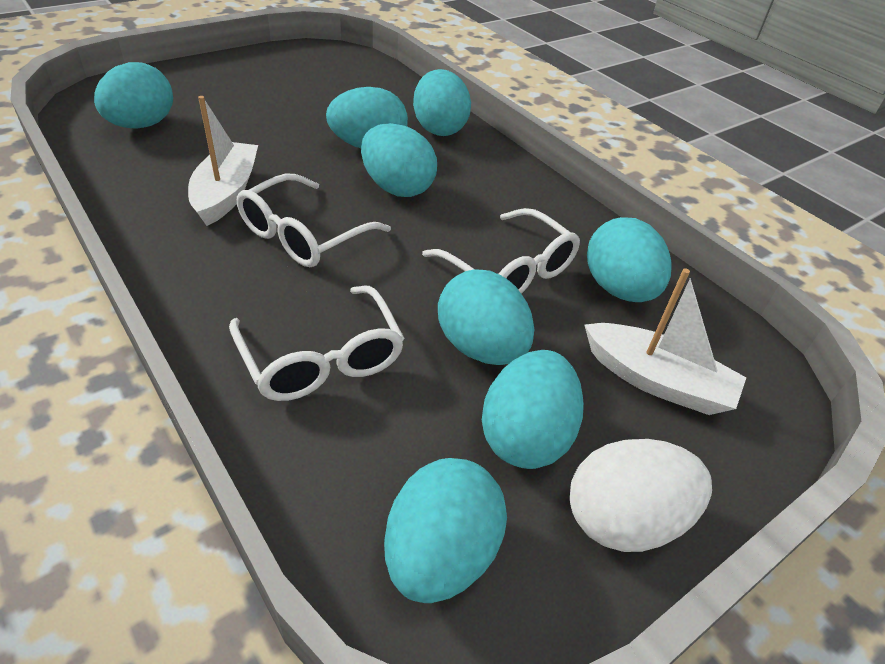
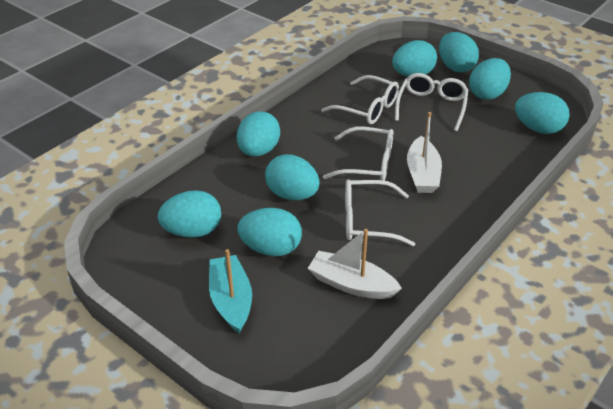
turquoise boat: none = 0 -> [209,249,252,333] = 1
white egg: [570,439,712,552] = 1 -> none = 0
white glasses: [229,286,405,401] [236,173,391,267] [422,208,580,294] = 3 -> [321,75,399,124] [323,127,394,181] [345,180,415,246] [395,73,468,131] = 4

